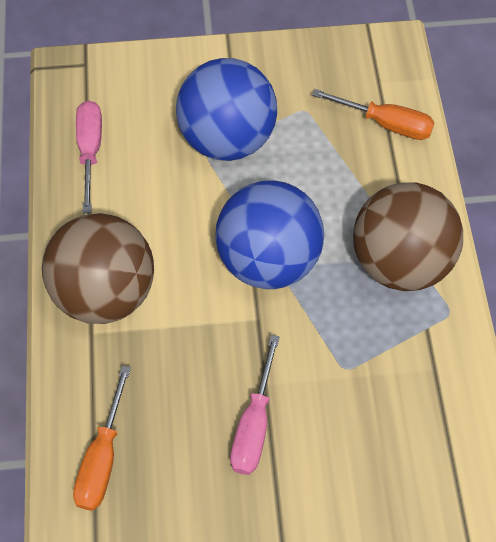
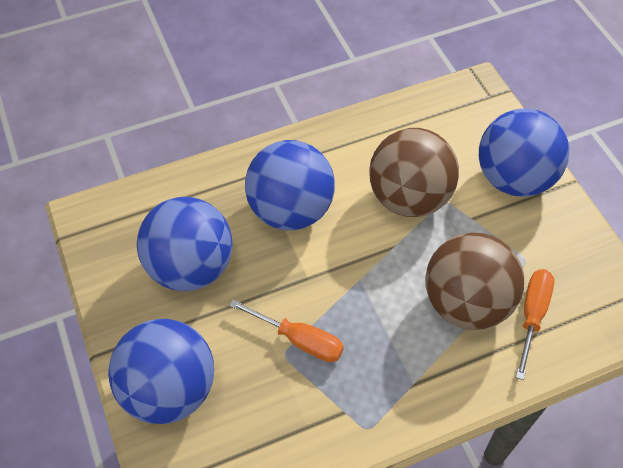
blue ball: [176,58,277,161] [216,181,324,289] = 2 -> [108,319,214,424] [137,197,232,291] [245,140,335,230] [479,108,569,197] = 4
pink screwdriver: [76,101,102,213] [230,335,280,475] = 2 -> none = 0

